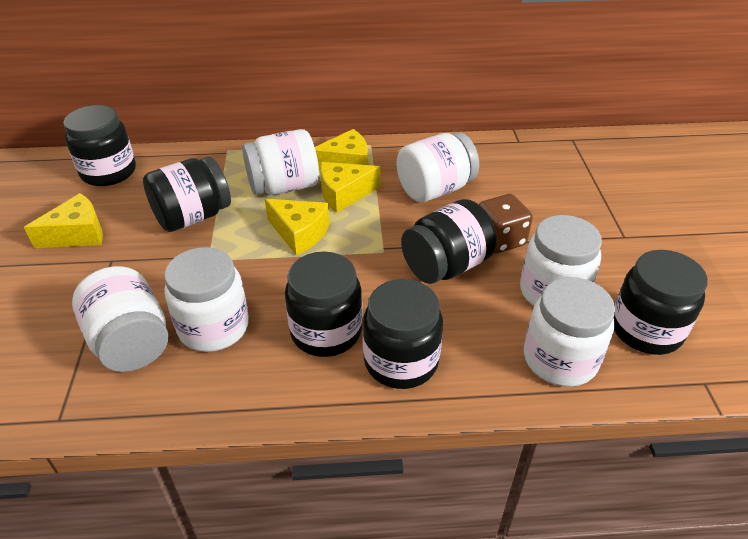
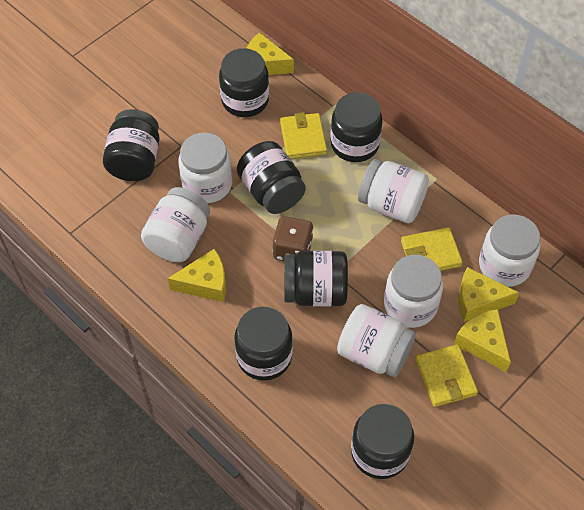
black jar: [63,105,136,186] [143,156,231,232] [285,251,362,357] [363,279,443,389] [401,199,497,284] [614,250,708,355] = 6 -> [103,109,160,181] [219,48,269,117] [234,307,293,381] [237,141,306,214] [284,251,348,306] [330,92,383,162] [351,404,414,479] = 7
yellow wallet: none = 0 -> [280,112,327,159] [401,227,463,271] [415,344,478,407] = 3

